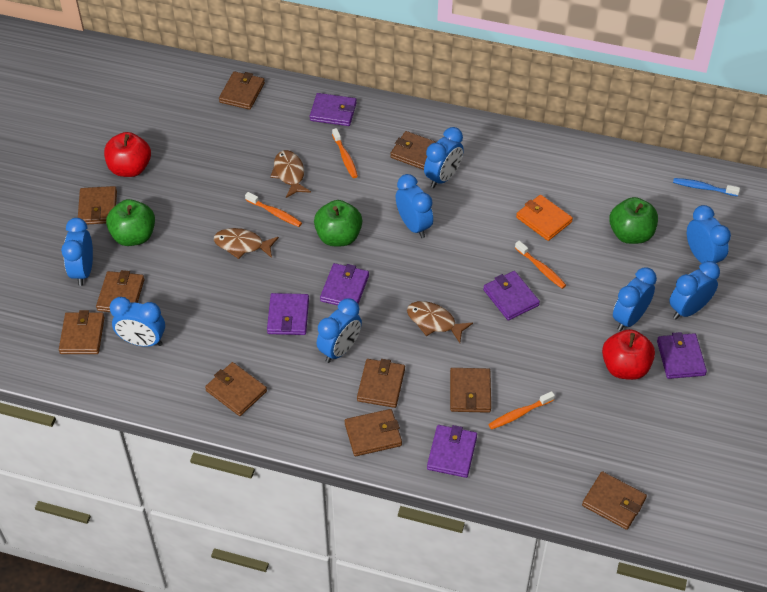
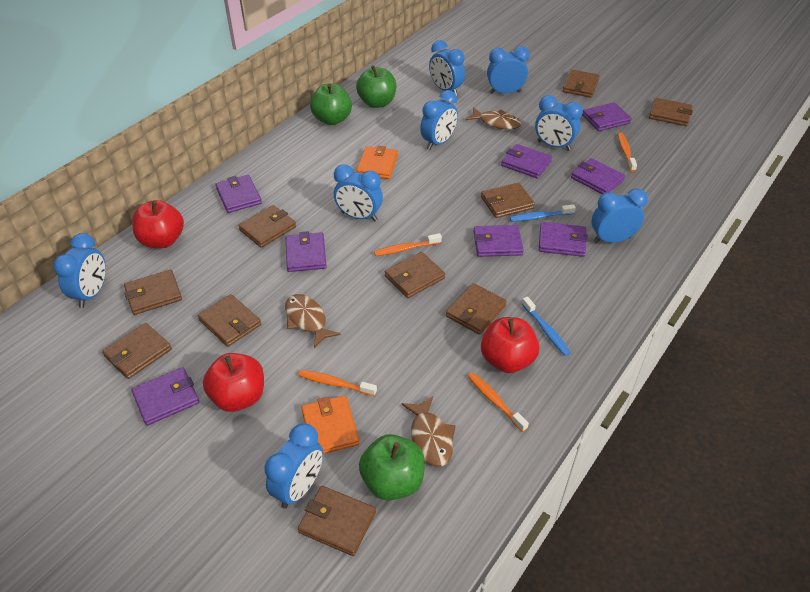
blue toothbrush: [673,178,740,196] = 1 -> [510,204,576,222] [522,297,571,356] = 2
orange wallet: [516,195,573,241] = 1 -> [301,395,359,454] [356,146,398,179] = 2
purple wallet: [267,293,309,335] [310,93,357,126] [320,263,369,305] [427,425,477,478] [483,271,540,321] [657,332,707,379] = 6 -> [131,367,200,426] [216,175,262,213] [286,231,327,272] [473,225,524,257] [501,144,552,179] [539,222,588,257] [571,158,625,194] [582,102,632,131] = 8
red apple: [104,132,151,177] [602,329,655,380] = 2 -> [132,200,184,248] [203,353,264,412] [481,317,539,373] = 3

